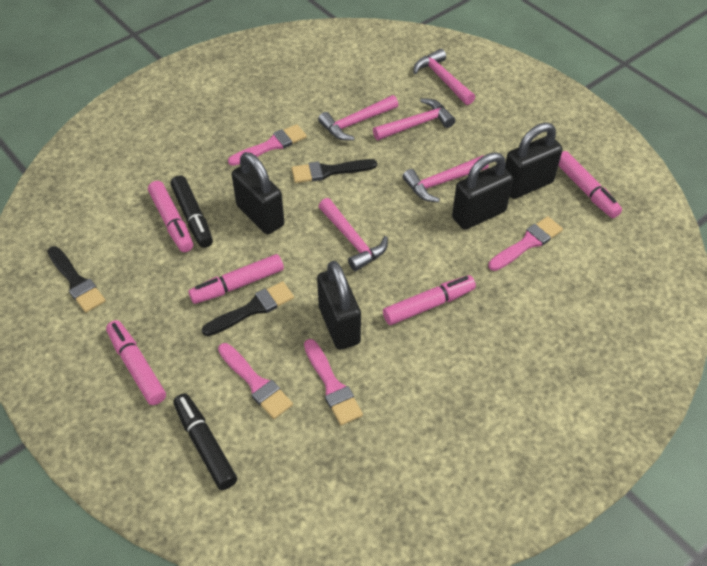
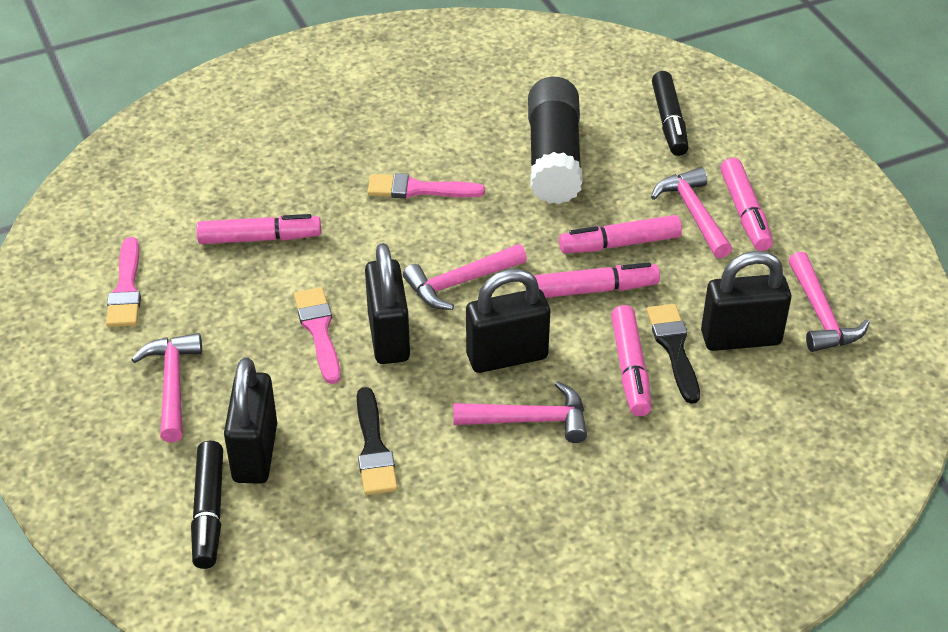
black brush: [47,246,106,313] [202,281,294,336] [292,159,377,183] = 3 -> [357,387,398,495] [647,304,700,404] = 2
black glue stick: none = 0 -> [528,77,583,204] = 1
pink brush: [218,343,293,419] [228,124,307,166] [304,339,363,425] [488,216,563,271] = 4 -> [106,237,141,327] [294,287,341,384] [368,173,485,198] = 3

